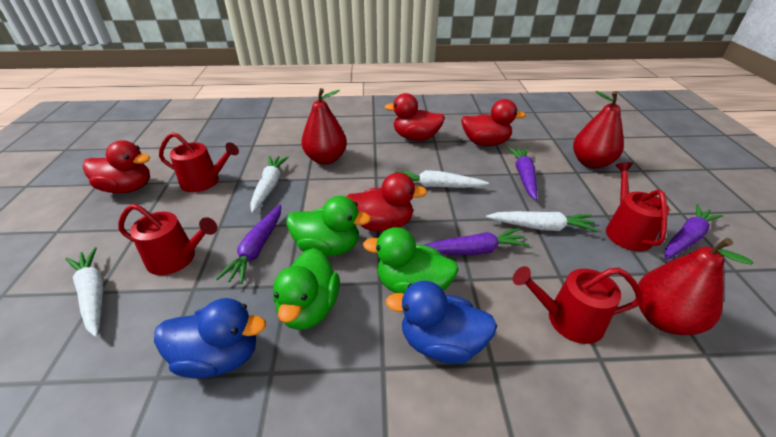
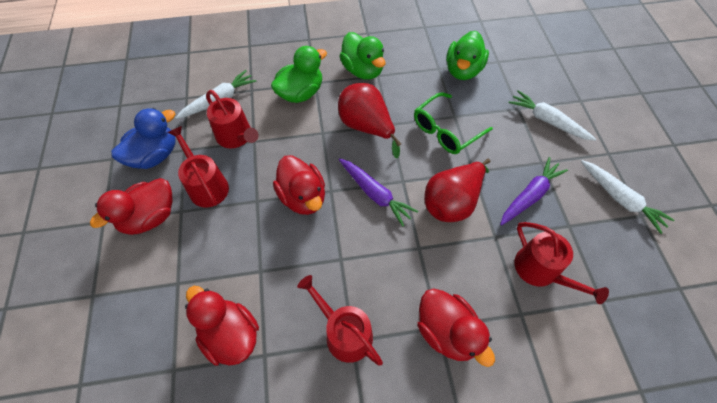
blue duck: [154,298,266,379] [385,281,497,364] = 2 -> [111,108,176,169] = 1
green glasses: none = 0 -> [414,92,493,154] = 1
purple carrot: [216,204,281,284] [425,228,530,255] [508,147,537,200] [665,204,723,260] = 4 -> [339,158,418,226] [500,157,568,225] = 2
red pear: [301,88,347,165] [573,91,624,168] [638,238,753,335] = 3 -> [338,83,401,158] [425,159,490,222] = 2
white carrot: [66,247,104,337] [250,156,289,213] [395,170,489,188] [486,211,599,232] = 4 -> [176,70,257,119] [509,90,596,141] [581,160,674,234] = 3

